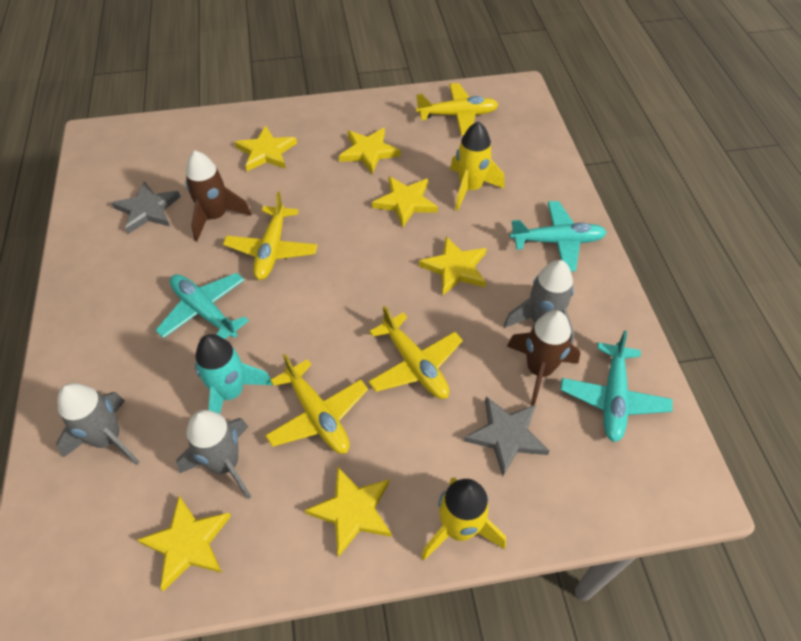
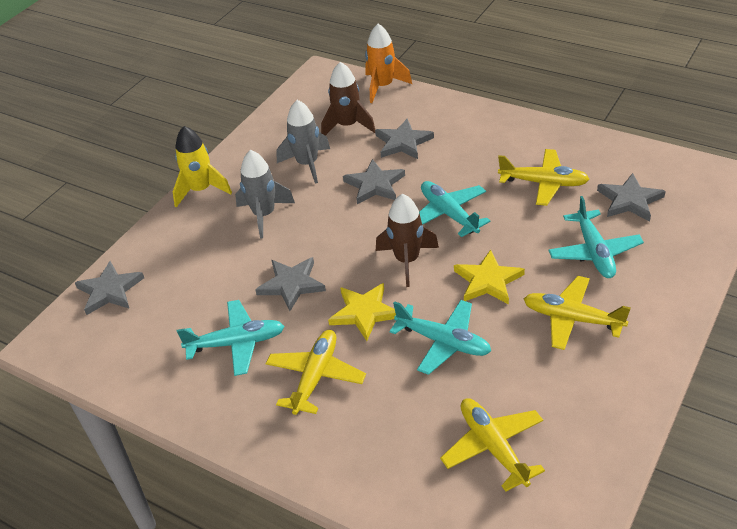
grey rocket: [56,383,140,465] [176,410,251,499] [504,260,575,345] = 3 -> [235,150,295,238] [276,100,330,184] = 2
grey star: [112,181,181,234] [464,397,550,476] = 2 -> [75,261,144,315] [255,257,326,311] [343,159,405,204] [375,119,434,159] [597,173,666,221] = 5
orange rocket: none = 0 -> [365,24,412,103] = 1
turquoise plane: [155,273,249,339] [510,201,607,271] [561,330,673,442] = 3 -> [177,300,285,376] [390,300,491,375] [419,181,490,237] [548,196,644,278] = 4
turquoise rocket: [195,334,273,414] = 1 -> none = 0
yellow rocket: [421,478,506,560] [450,121,505,211] = 2 -> [173,126,232,208] = 1
yellow star: [137,496,231,591] [235,125,297,171] [305,466,392,557] [339,128,401,174] [372,176,438,228] [419,236,487,296] = 6 -> [328,283,396,341] [454,250,525,304] = 2

